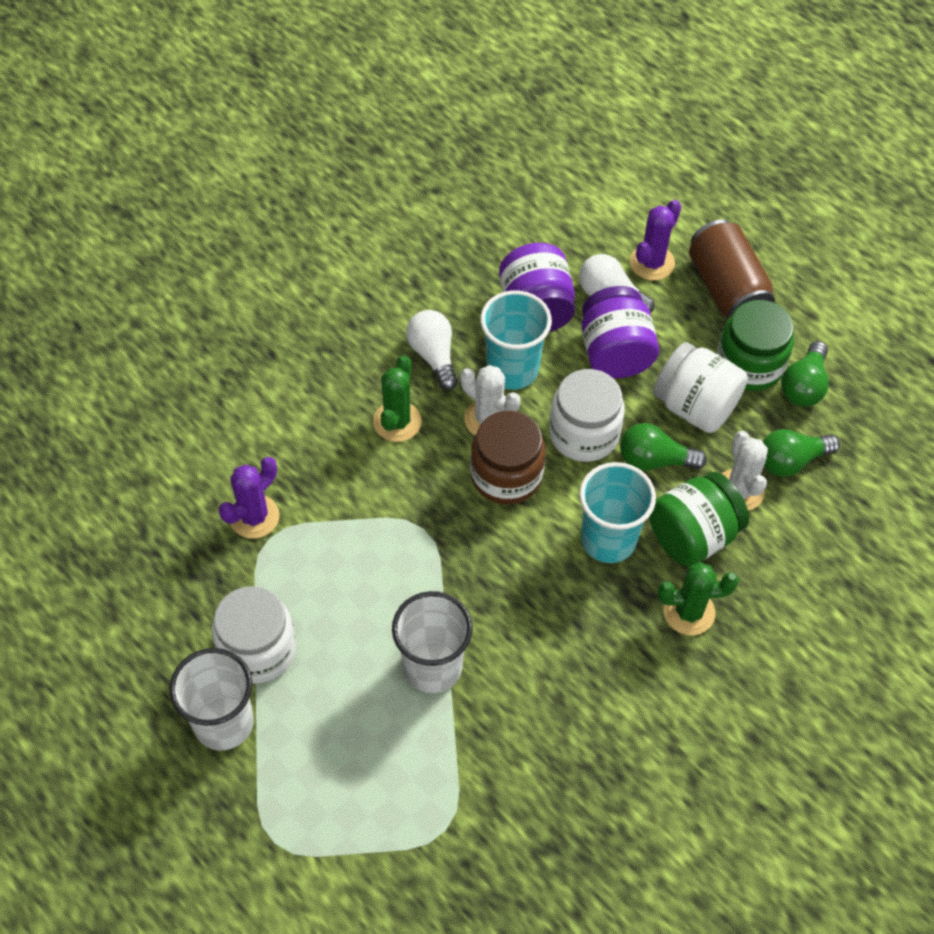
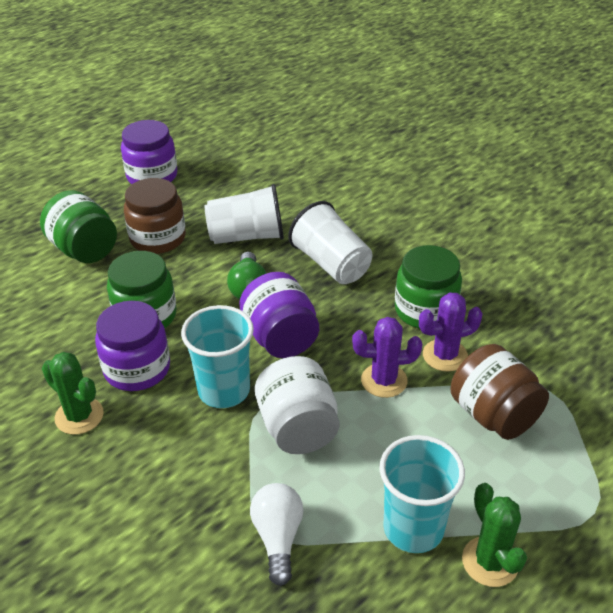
brown can: [689,220,775,318] = 1 -> none = 0
brown jar: [470,411,545,504] = 1 -> [124,178,186,254] [450,344,549,440] = 2
green jar: [649,472,749,567] [717,300,794,391] = 2 -> [40,190,117,263] [107,251,176,328] [395,245,462,329] = 3
green light bulb: [620,423,707,471] [762,429,840,477] [781,341,829,407] = 3 -> [227,252,267,299] = 1
purple jar: [499,243,575,332] [582,286,659,378] = 2 -> [95,301,170,391] [121,120,177,184] [239,272,319,358] = 3
white cactus: [460,365,520,436] [722,431,768,511] = 2 -> none = 0
white jar: [212,586,296,684] [549,369,625,462] [653,342,748,433] = 3 -> [255,356,339,454] = 1
white light bulb: [406,310,458,390] [579,254,655,313] = 2 -> [250,483,303,586] = 1

